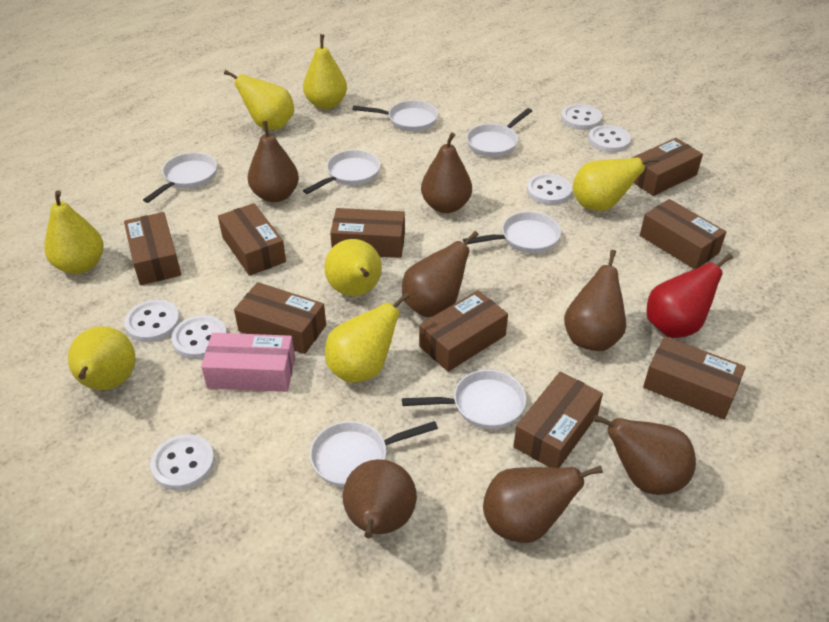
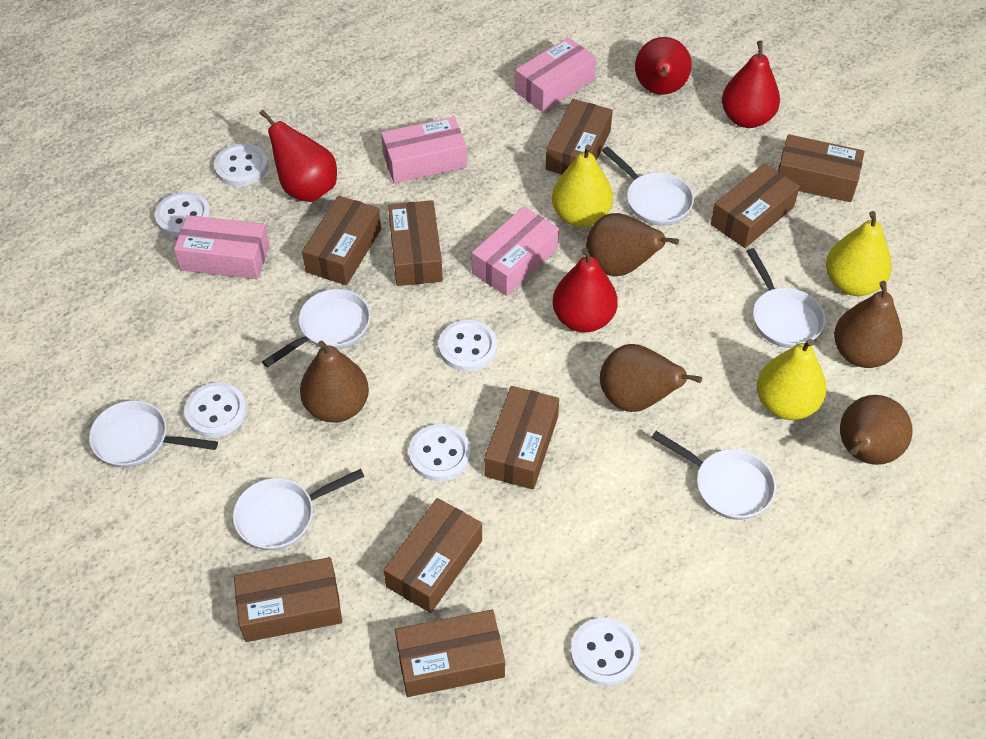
brown pear: [248,121,299,202] [342,459,417,538] [402,231,478,317] [421,132,472,213] [483,465,603,543] [564,250,626,351] [593,415,696,495] = 7 -> [300,340,369,423] [586,213,679,276] [600,344,702,412] [834,281,903,368] [840,395,913,465] = 5
pink box: [201,333,295,392] = 1 -> [174,215,269,279] [381,117,467,183] [472,206,559,296] [515,37,596,112] = 4
red pear: [646,253,733,338] = 1 -> [259,110,337,202] [553,248,618,333] [635,37,692,95] [722,41,780,128] = 4
white pan: [143,153,217,203] [303,150,380,194] [310,421,438,487] [353,100,438,132] [402,370,526,429] [463,212,561,253] [466,108,532,157] = 7 -> [89,400,218,468] [233,469,364,550] [262,289,370,368] [602,146,694,226] [651,431,776,520] [747,248,825,348] = 6
yellow pear: [44,190,104,274] [68,326,135,390] [224,70,294,130] [303,34,347,109] [324,239,382,296] [325,292,410,383] [573,157,658,211] = 7 -> [552,145,613,227] [757,339,826,420] [826,211,892,296] = 3

